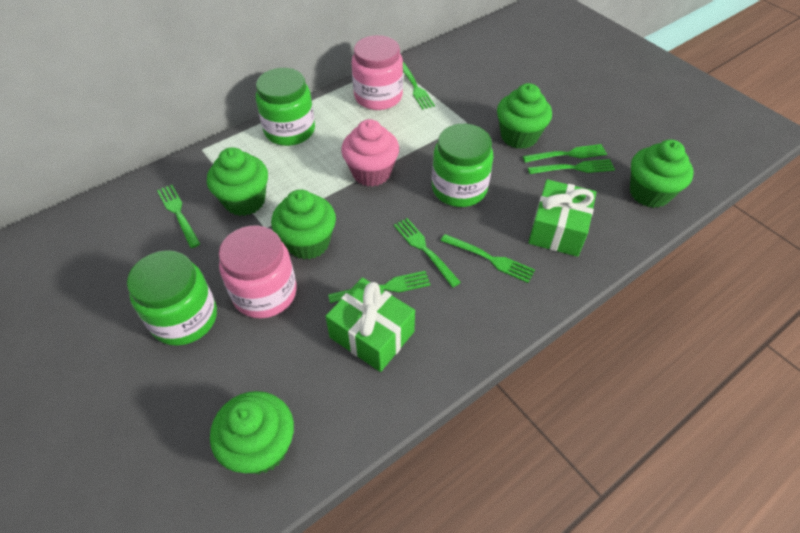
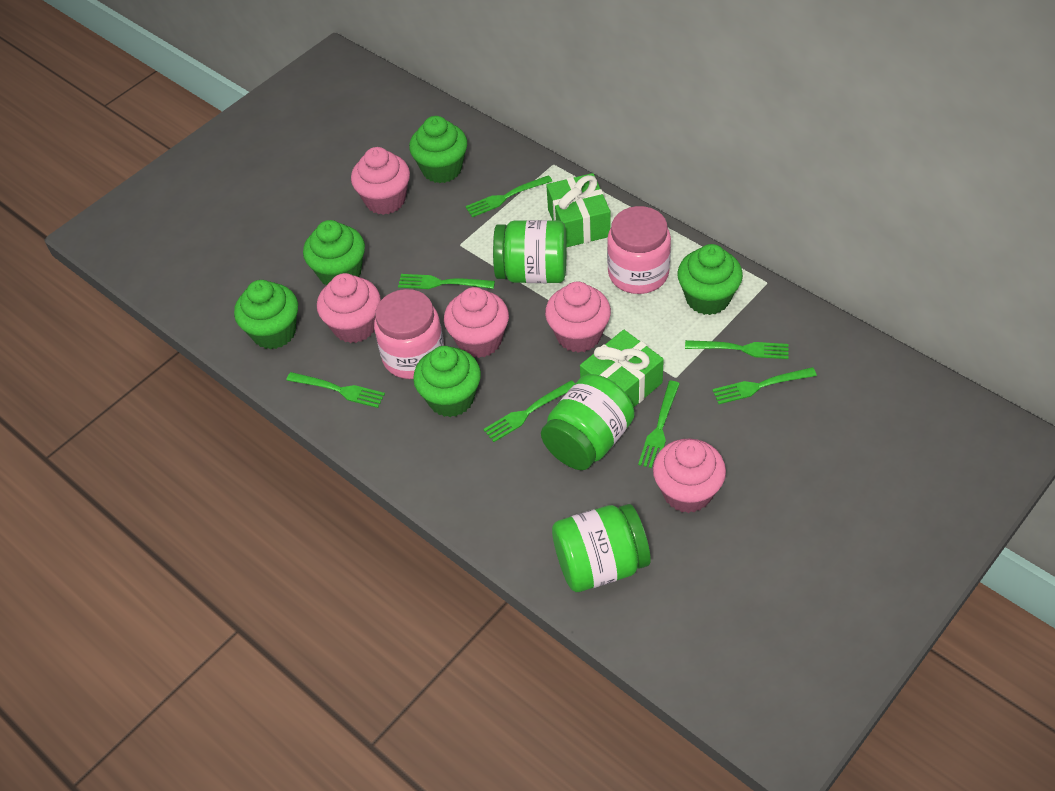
pink cupcake: [341,119,399,187] = 1 -> [317,273,381,343] [351,147,410,215] [444,287,509,358] [545,282,611,353] [653,438,726,513] = 5

